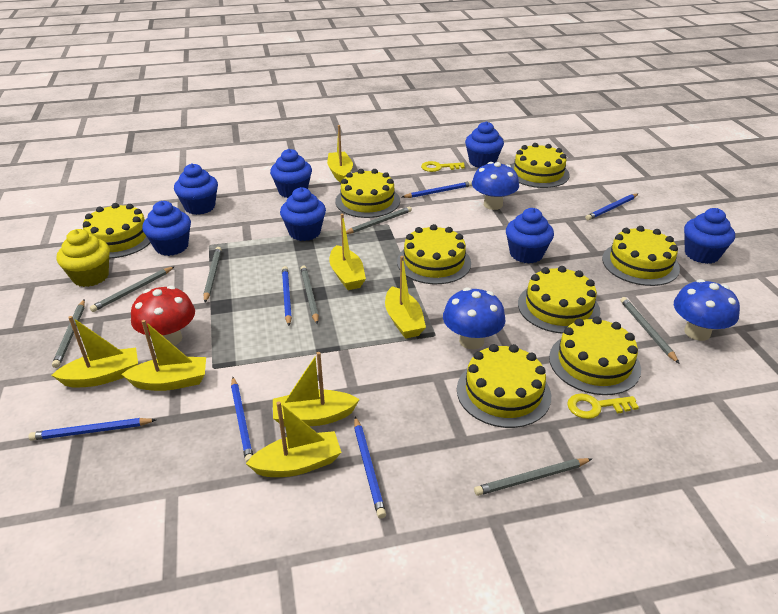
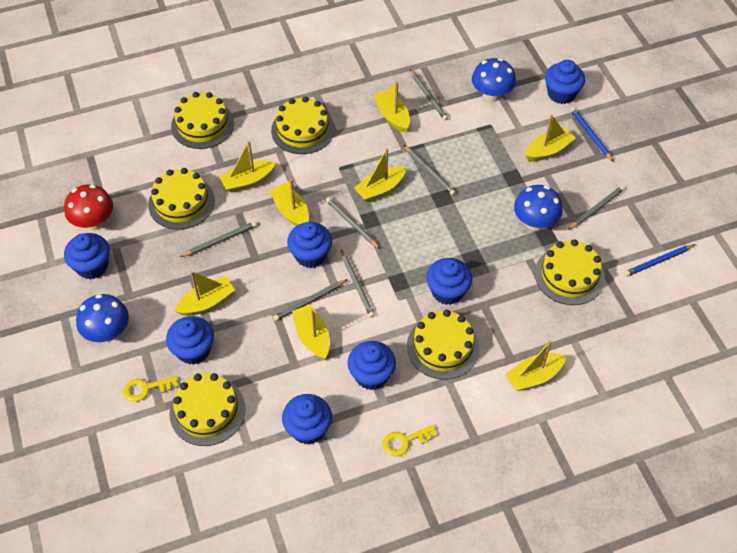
blue pencil: [29,418,156,441] [231,377,253,463] [282,266,292,326] [354,417,386,518] [402,181,472,198] [585,194,638,220] = 6 -> [570,107,614,162] [624,244,695,277] = 2
yellow boat: [51,316,138,387] [121,320,206,391] [246,401,342,477] [273,352,360,427] [327,125,353,183] [329,214,366,290] [385,256,426,339] = 7 -> [175,271,235,316] [219,141,275,193] [270,179,309,226] [292,304,330,360] [354,148,406,202] [374,81,410,133] [505,341,566,391] [526,115,576,161] = 8
yellow cake: [83,203,150,259] [335,169,400,218] [397,224,471,284] [457,344,551,428] [510,143,570,188] [518,266,601,334] [549,316,641,395] [602,226,680,286] = 8 -> [148,168,215,230] [169,373,246,446] [171,92,234,149] [271,96,334,154] [407,310,480,379] [535,239,605,305] = 6
yellow cupcake: [57,229,110,287] = 1 -> none = 0

